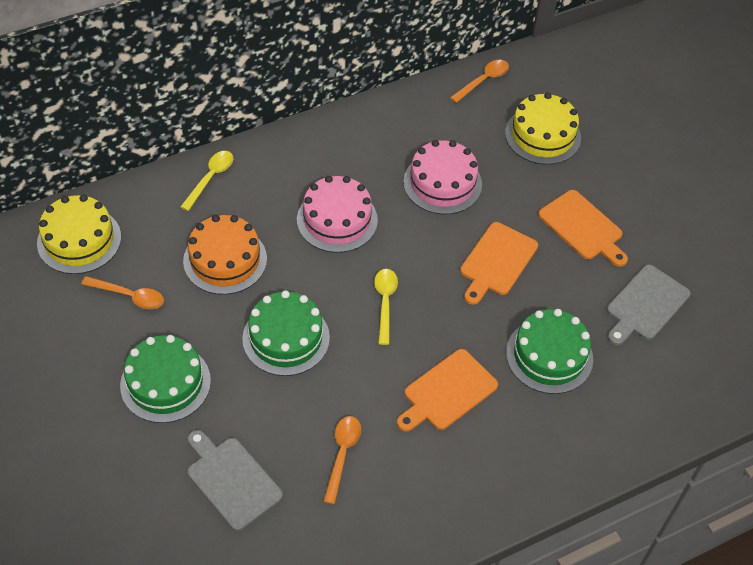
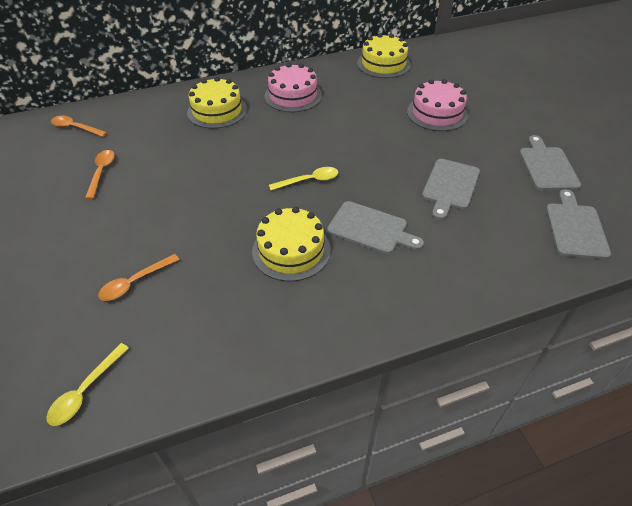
green cake: [120,335,211,423] [242,290,330,376] [506,309,593,394] = 3 -> none = 0
grey cutting board: [187,430,283,531] [607,265,690,345] = 2 -> [327,201,424,254] [422,159,480,220] [519,135,581,190] [546,189,611,259] = 4
orange cake: [183,215,267,295] = 1 -> none = 0
orange cutting board: [397,349,498,432] [460,222,538,305] [538,190,628,267] = 3 -> none = 0
yellow cake: [37,195,121,274] [505,93,581,165] = 2 -> [187,77,247,129] [252,207,331,281] [357,33,411,78] = 3

